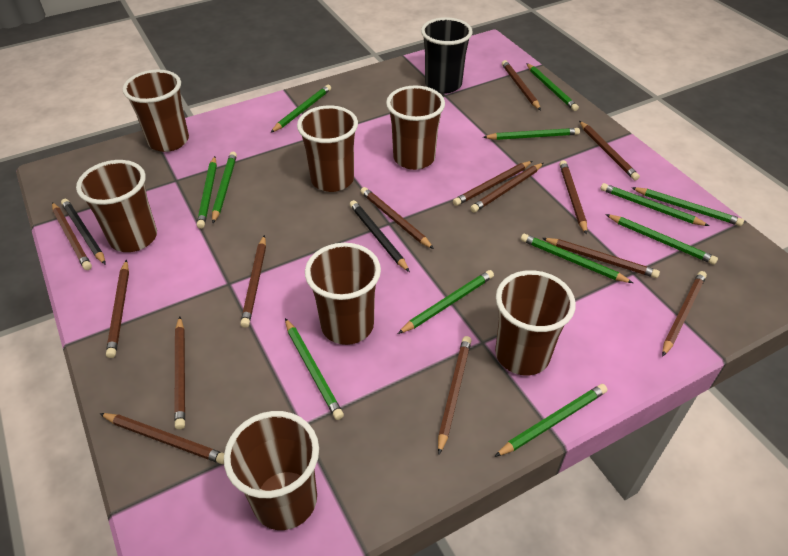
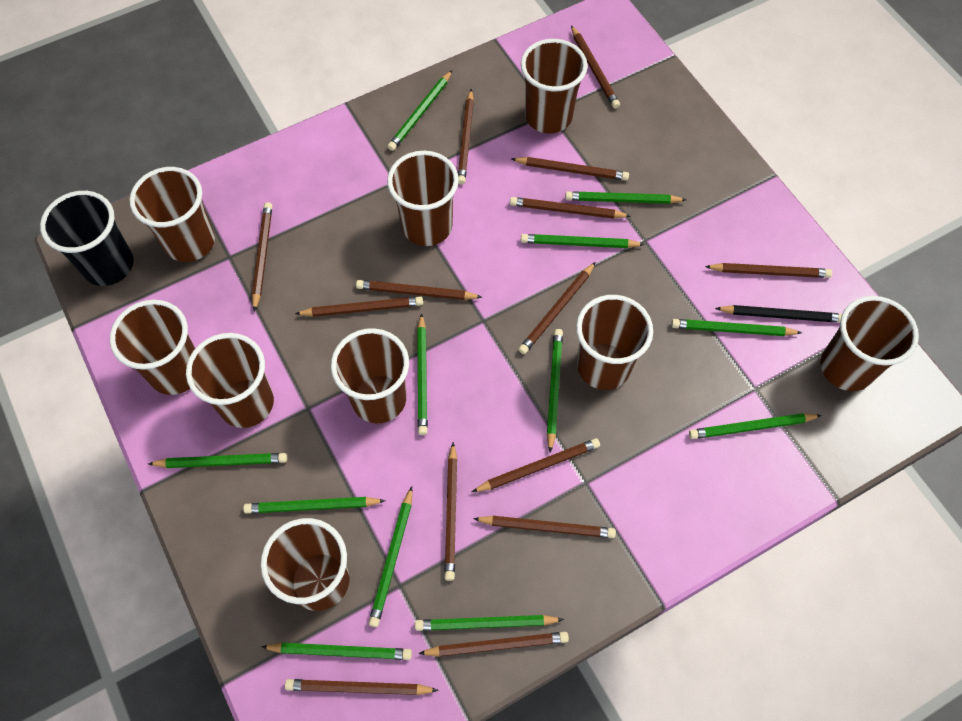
black pencil: [61,199,106,265] [350,200,410,272] = 2 -> [715,305,842,323] = 1
brown cup: [76,160,157,252] [122,70,189,152] [224,411,319,530] [297,105,358,192] [305,243,381,345] [386,85,445,170] [495,270,576,375] = 7 -> [110,300,195,395] [129,167,215,262] [186,333,274,428] [261,518,350,611] [331,328,409,423] [387,151,459,246] [521,39,587,134] [576,295,653,390] [820,296,919,391] = 9

